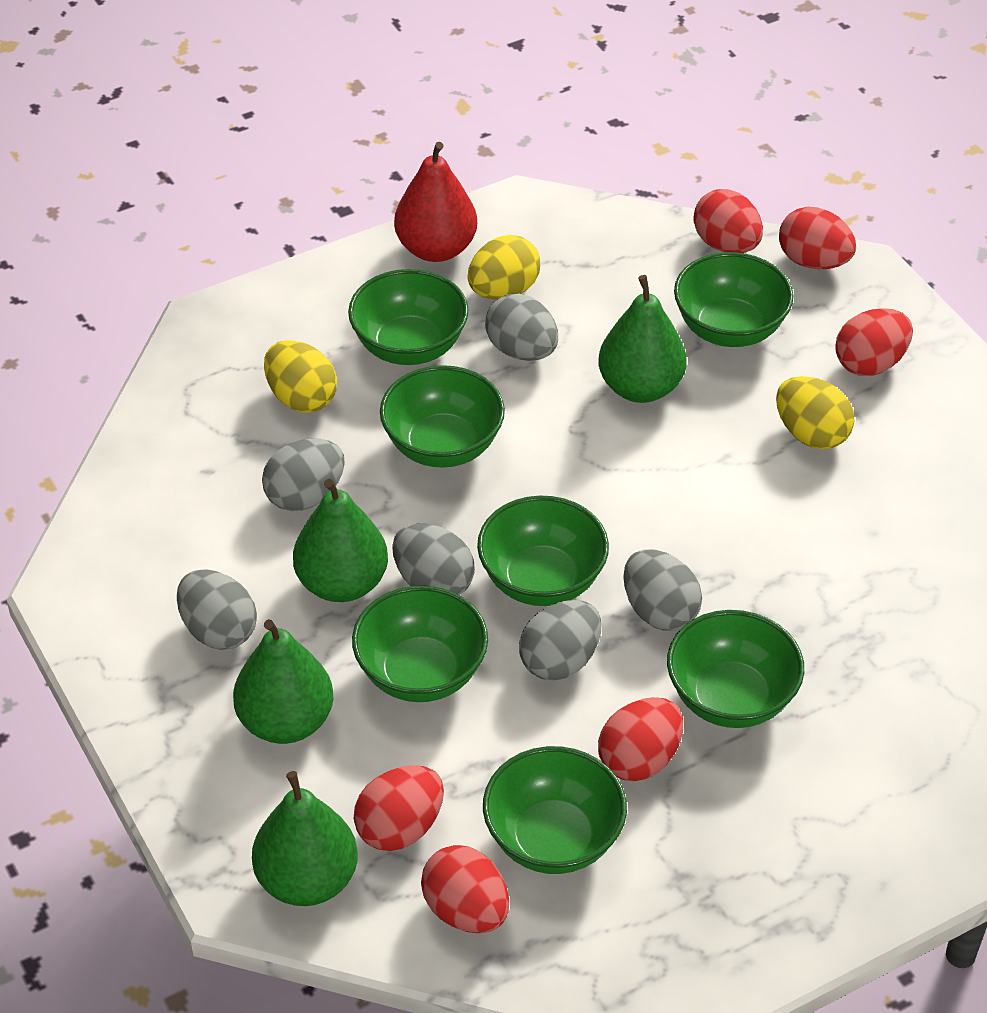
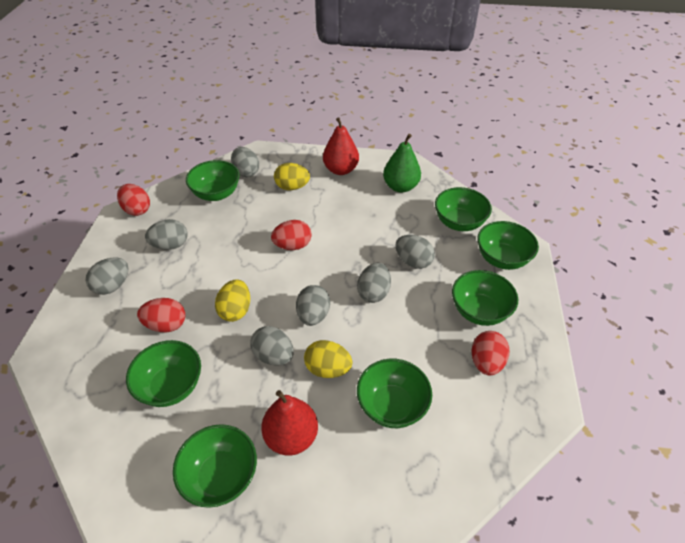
green pear: [233,619,334,744] [252,771,358,906] [293,479,388,602] [599,275,687,403] = 4 -> [383,134,421,193] = 1
grey egg: [177,570,257,650] [262,439,345,511] [392,523,475,595] [485,293,558,361] [519,600,601,681] [623,549,702,631] = 6 -> [86,257,129,295] [145,219,187,250] [231,147,259,177] [250,326,294,366] [296,285,330,326] [357,263,391,303] [396,235,435,269] = 7
red egg: [354,765,444,851] [421,845,509,933] [598,697,683,781] [694,189,763,253] [779,207,856,269] [835,308,913,376] = 6 -> [117,184,150,216] [137,298,186,332] [271,220,311,250] [471,331,509,375] = 4
red pear: [394,142,477,262] = 1 -> [261,390,318,456] [323,117,359,175] = 2

